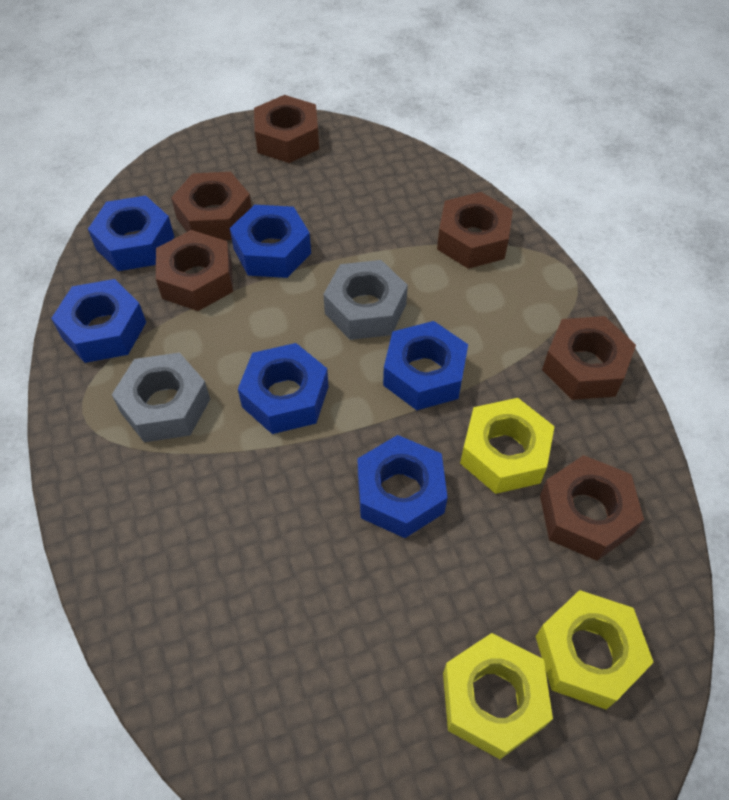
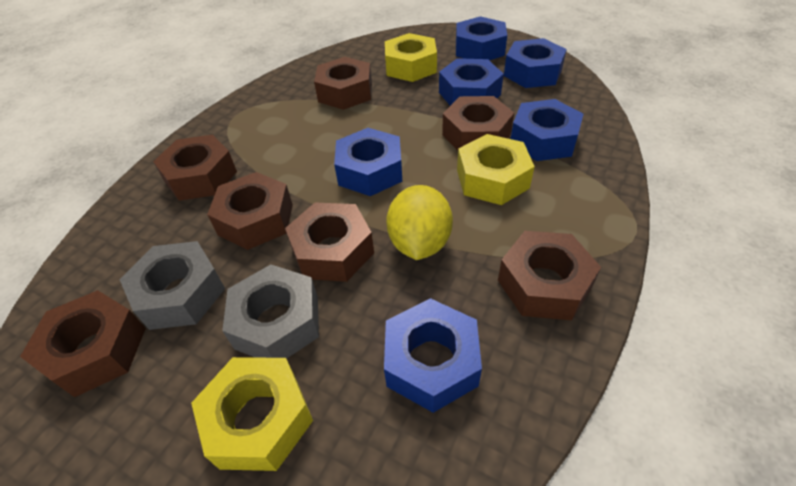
brown nut: [156,230,233,311] [171,172,252,240] [254,95,319,163] [437,192,513,269] [540,455,644,561] [542,316,636,400] = 6 -> [20,290,146,397] [153,135,237,201] [207,172,293,250] [285,203,374,282] [314,57,372,110] [442,96,514,151] [498,231,601,320] = 7
yellow lemon: none = 0 -> [386,185,453,260] = 1

